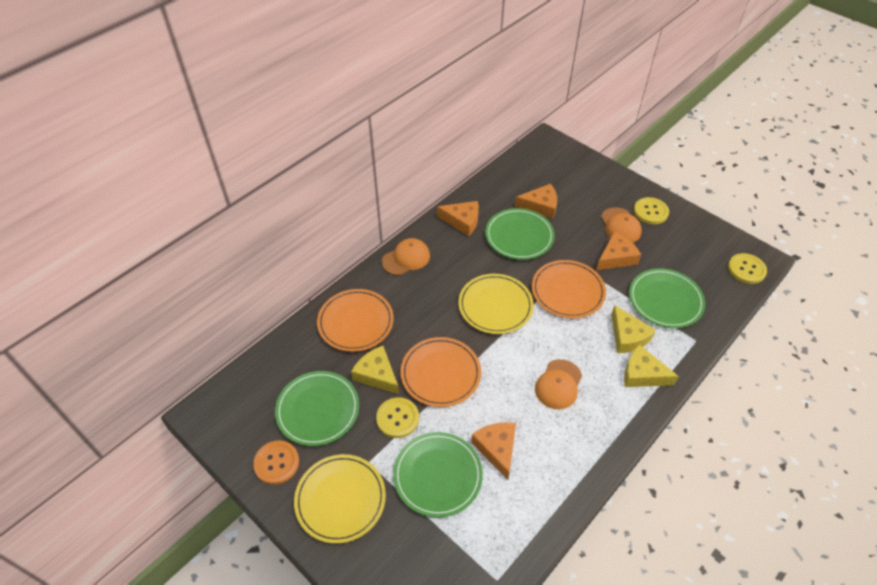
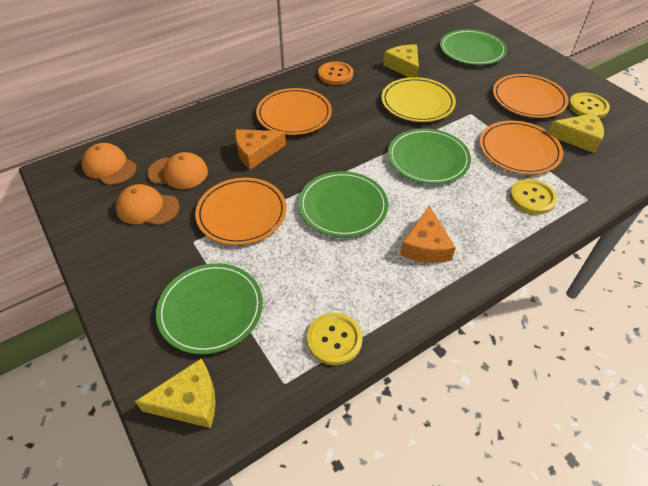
orange cheese: [437,201,479,236] [471,422,516,480] [515,184,557,219] [596,232,641,270] = 4 -> [235,129,286,169] [400,206,456,263] = 2
orange plate: [317,289,394,352] [400,337,481,407] [532,260,606,319] = 3 -> [195,178,287,245] [256,88,332,135] [480,121,563,175] [493,74,569,118] = 4
yellow plate: [294,454,386,544] [458,274,534,334] = 2 -> [381,77,456,122] = 1

